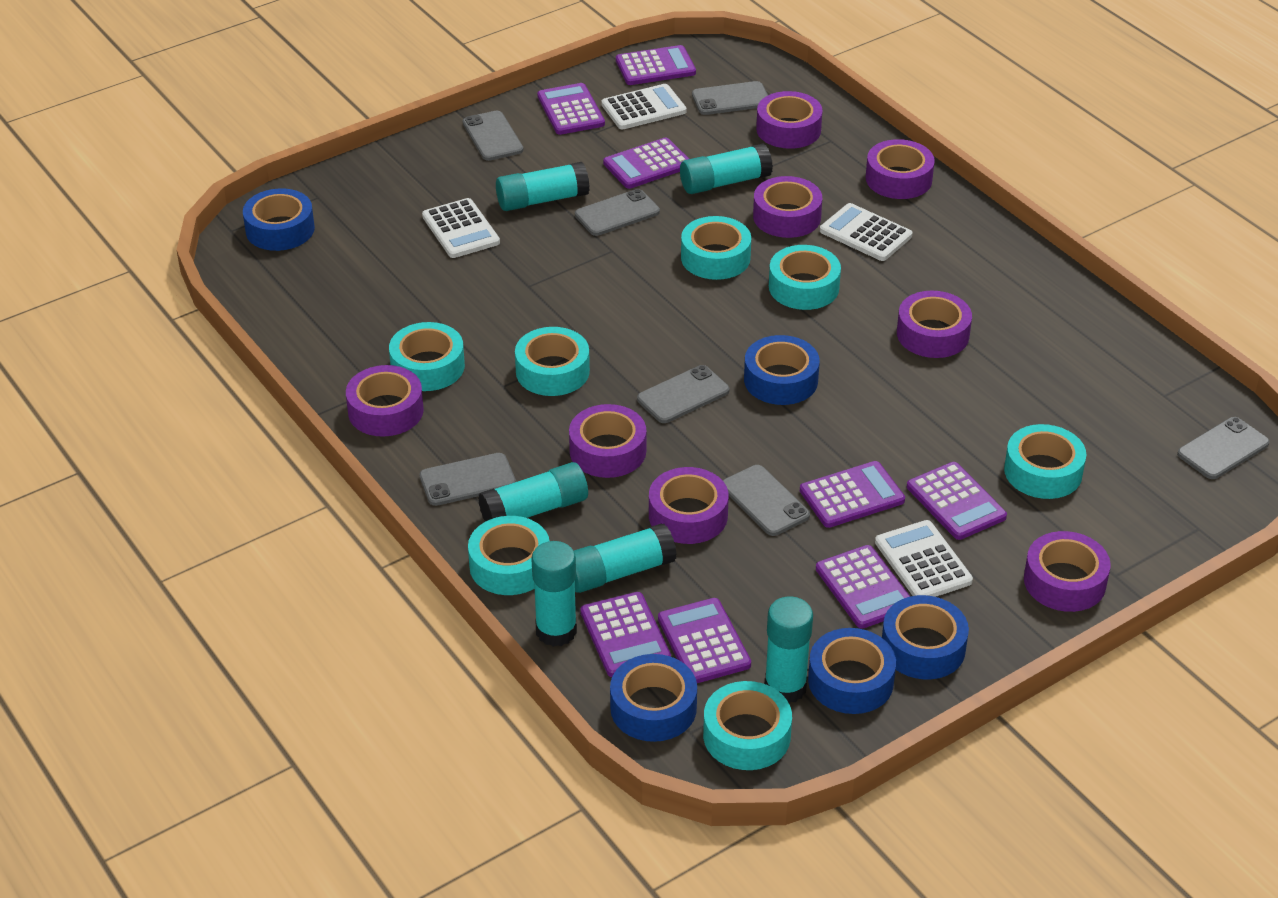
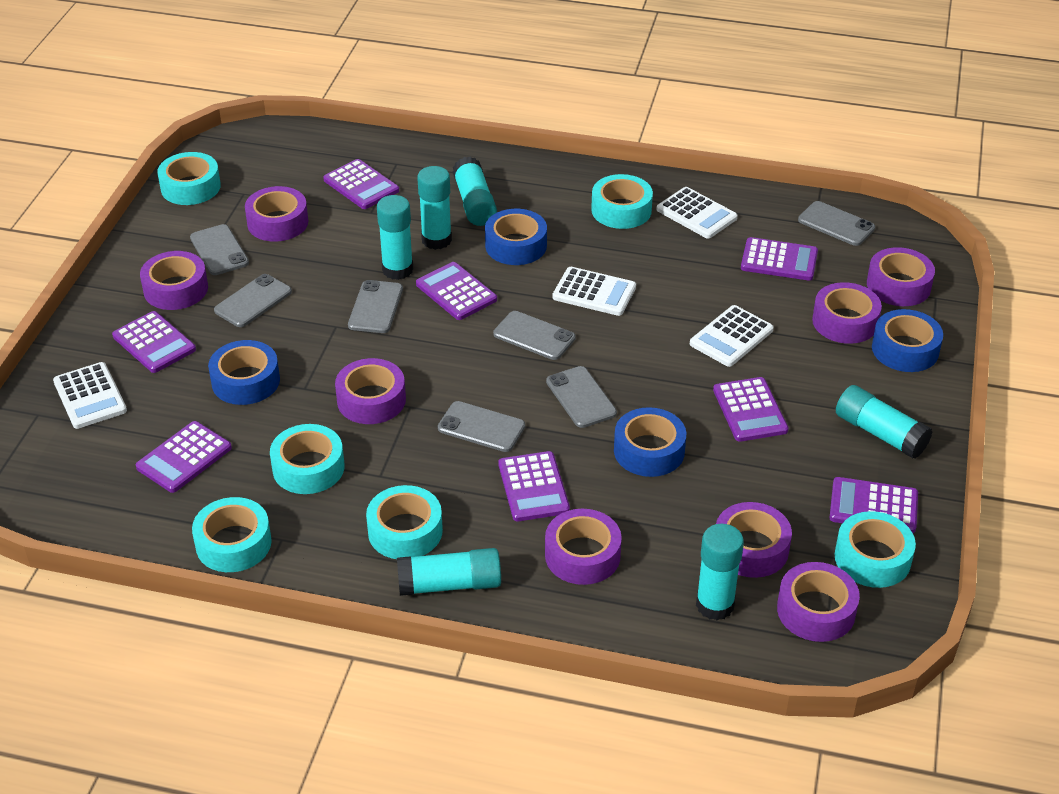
blue tape: [243,188,315,251] [610,654,697,742] [744,335,820,405] [808,628,896,714] [882,595,969,679] = 5 -> [208,340,280,405] [485,209,547,265] [614,407,686,477] [872,309,943,372] = 4
turquoise tape: [389,322,465,391] [468,516,549,595] [515,327,590,396] [681,216,751,280] [703,681,792,770] [769,245,841,310] [1004,424,1086,499] = 7 -> [157,152,221,205] [192,497,272,572] [270,424,344,494] [366,485,443,559] [591,174,653,229] [835,511,916,588] = 6

